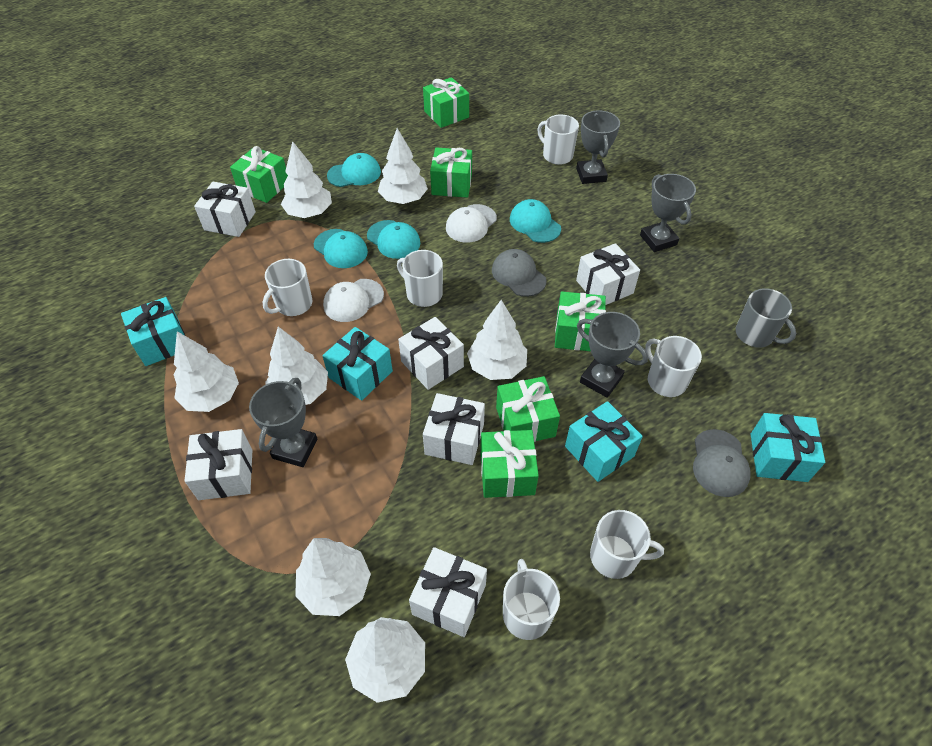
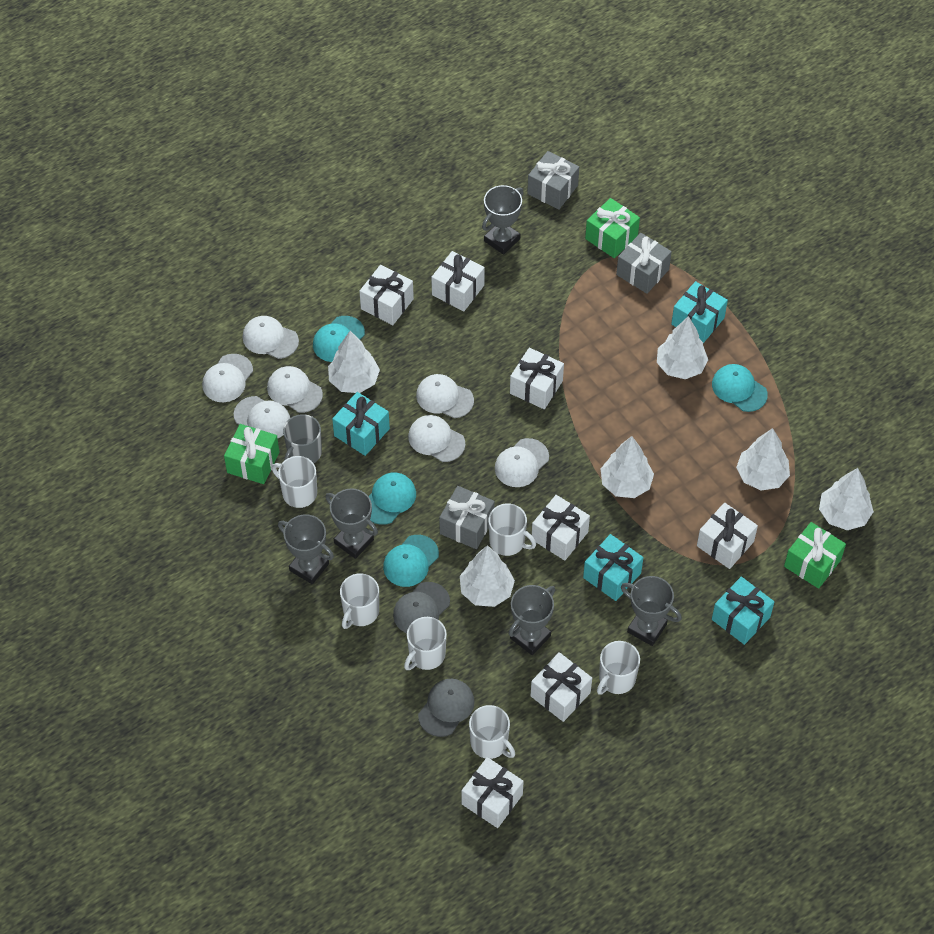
green gift: [230,146,288,203] [423,77,469,128] [430,148,472,198] [480,430,539,498] [496,376,560,442] [555,291,606,351] = 6 -> [224,424,279,484] [585,198,640,258] [784,522,846,589] = 3
grey gift: none = 0 -> [439,486,495,549] [527,151,579,210] [616,233,672,294] = 3
grey trophy: [249,378,317,467] [576,111,620,184] [577,312,648,398] [640,174,696,252] = 4 -> [278,514,334,584] [325,488,378,559] [482,185,524,255] [508,585,555,655] [621,576,682,646] = 5
white cap: [323,279,384,322] [446,204,497,243] = 2 -> [202,354,253,402] [234,396,290,438] [242,316,299,359] [267,366,323,413] [408,415,465,462] [416,374,474,418] [495,438,549,487] = 7
white gift: [184,429,252,500] [194,182,256,237] [398,317,464,390] [409,547,487,637] [423,393,485,465] [576,243,640,305] = 6 -> [359,265,414,325] [431,251,485,311] [462,757,524,828] [510,348,564,409] [531,652,592,722] [532,495,590,561] [697,502,758,569] = 7
white tree: [174,331,239,412] [265,327,328,405] [281,141,332,218] [295,538,371,616] [345,617,425,703] [378,128,428,204] [467,300,527,380] = 7 -> [328,331,380,393] [460,545,515,607] [601,436,654,498] [657,316,708,379] [736,428,790,491] [819,468,874,530] = 6

